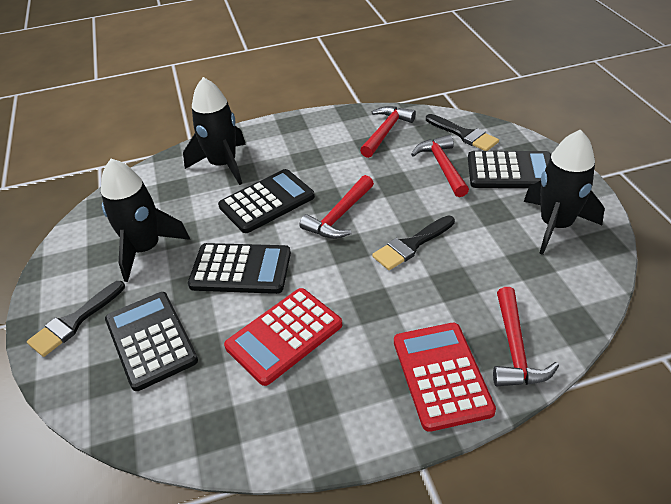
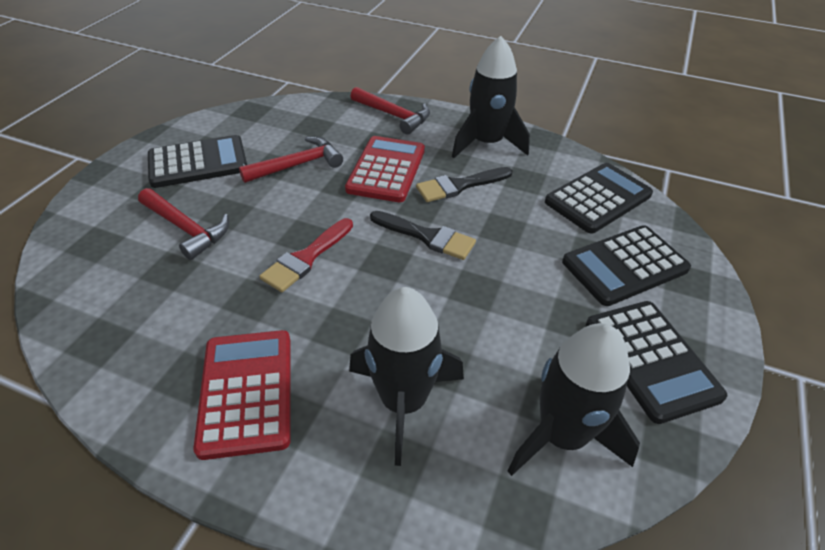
black brush: [27,281,125,357] [372,216,455,270] [426,114,499,151] = 3 -> [370,211,476,260] [416,167,513,202] = 2
red brush: none = 0 -> [259,218,353,292] = 1
red hammer: [300,175,374,239] [360,106,416,158] [411,135,469,197] [493,287,559,386] = 4 -> [138,188,229,260] [239,136,343,183] [351,87,430,135] = 3

